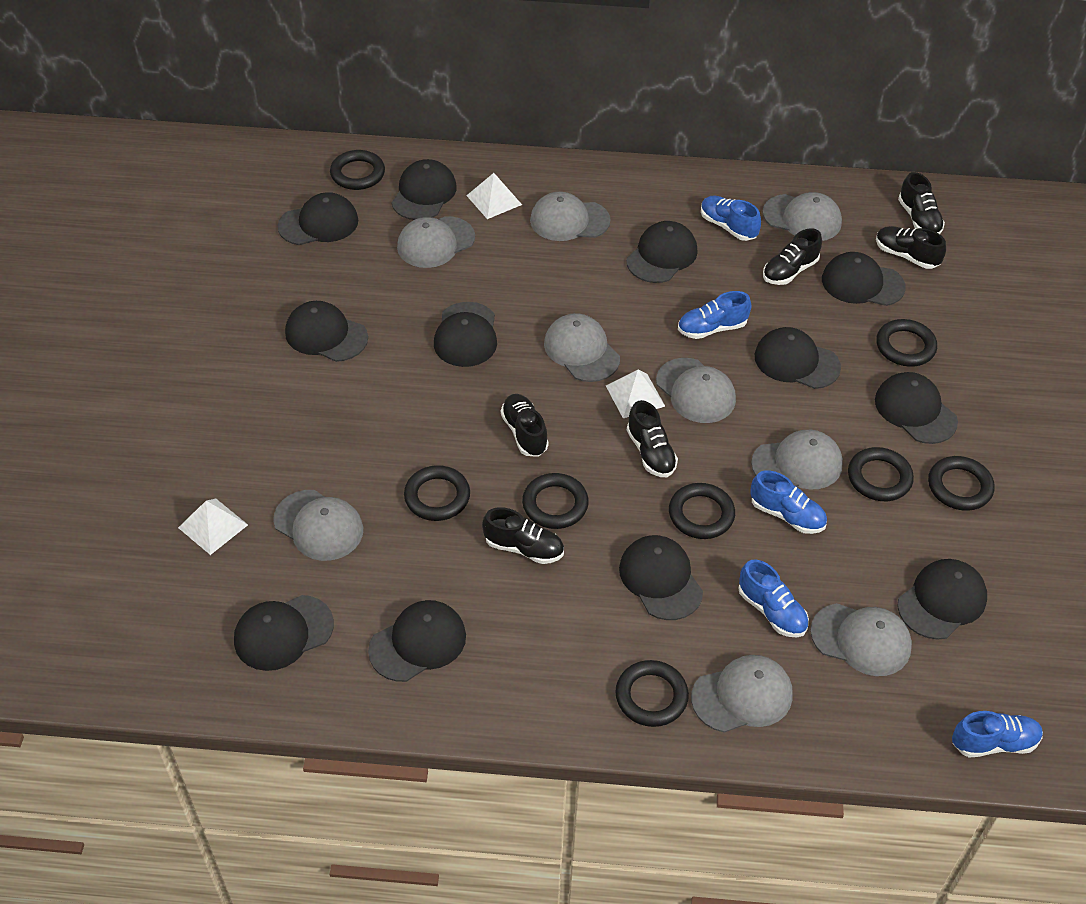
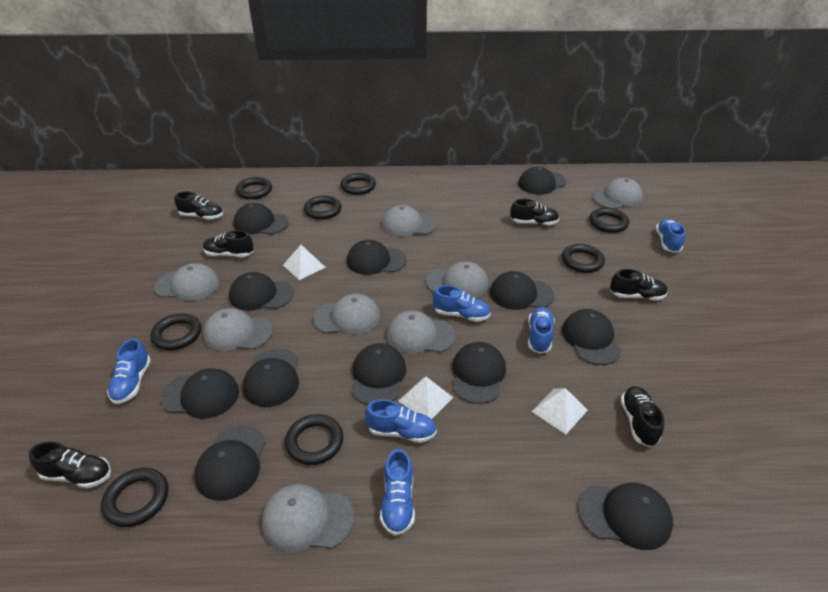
blue shoe: [678,291,751,339] [701,196,761,241] [738,560,809,638] [750,470,827,534] [952,711,1043,757] = 5 -> [107,339,151,404] [365,399,437,443] [380,449,415,536] [433,285,491,322] [528,307,555,354] [656,219,686,253] = 6
grey cap: [273,490,363,561] [397,216,475,268] [530,192,611,241] [544,313,620,382] [656,358,736,423] [691,655,793,733] [751,430,843,490] [762,192,842,241] [810,603,912,676] = 9 -> [154,263,219,301] [203,308,273,351] [262,484,354,552] [313,293,380,335] [382,205,437,237] [387,310,456,354] [426,261,488,298] [593,178,643,209] = 8

